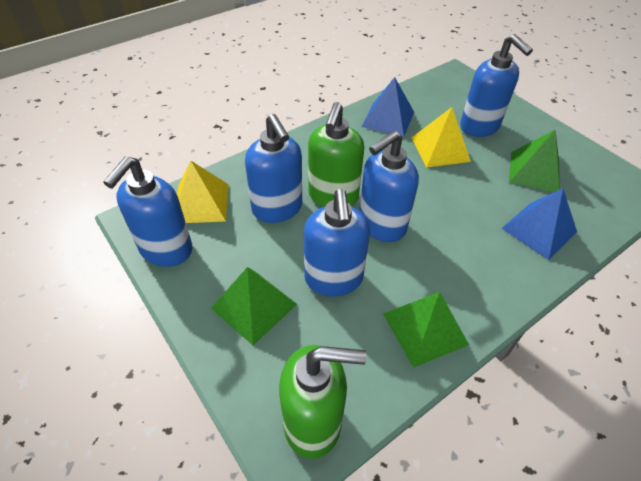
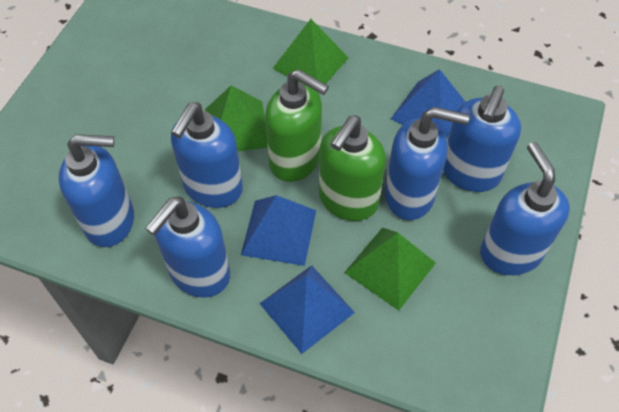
blue pyramid: [361,77,414,137] [502,189,577,260] = 2 -> [241,195,316,266] [259,265,355,354] [391,69,466,138] = 3
blue soap dispenser: [103,156,193,267] [245,114,302,223] [304,189,370,296] [359,130,419,242] [460,34,533,137] = 5 -> [59,134,134,247] [145,197,230,298] [171,103,243,208] [385,107,469,220] [443,86,521,192] [480,142,570,275] = 6
yellow pyramid: [177,160,229,223] [412,107,471,168] = 2 -> none = 0

